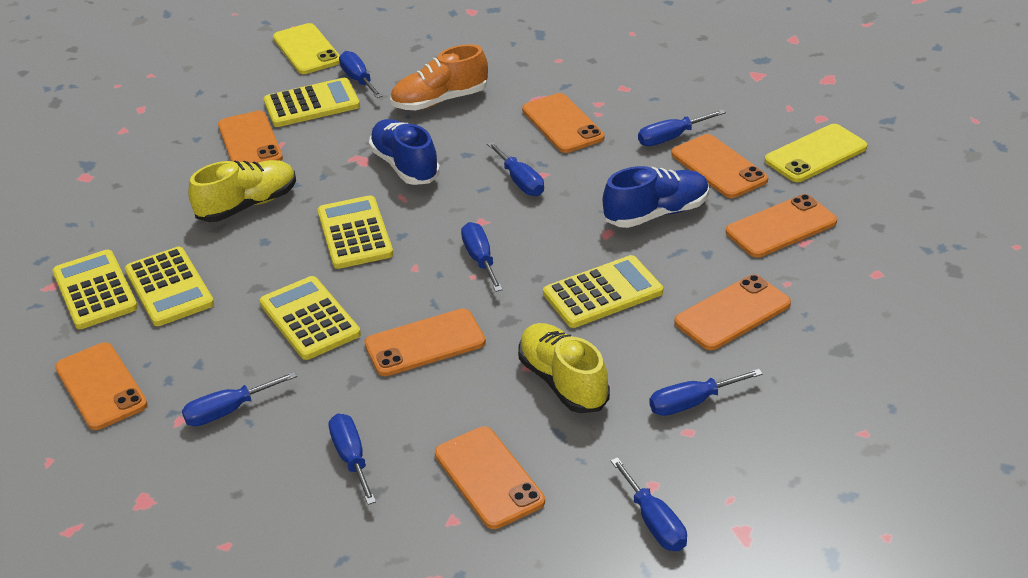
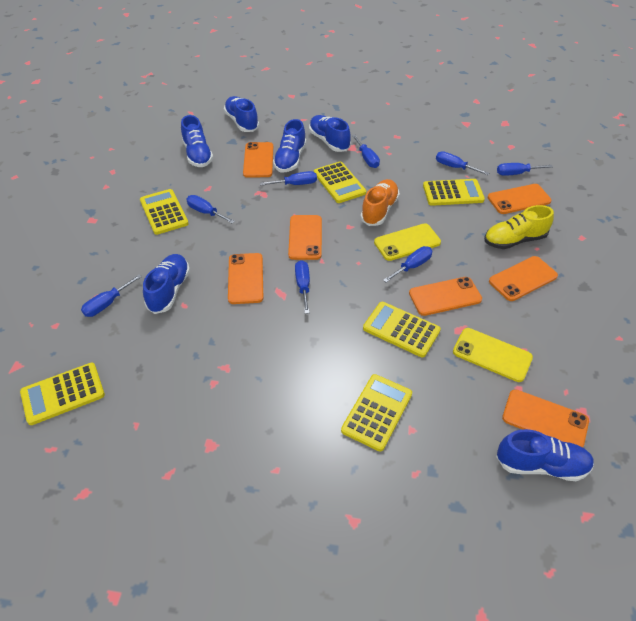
blue shoe: [369,119,440,185] [603,166,709,228] = 2 -> [143,254,190,314] [181,115,213,167] [224,96,259,132] [273,119,306,173] [309,115,351,152] [496,429,594,481] = 6
orange phone: [55,342,148,430] [218,111,283,163] [364,309,486,376] [435,426,545,529] [522,93,604,153] [672,134,768,198] [674,275,791,350] [726,194,837,258] = 8 -> [228,253,263,304] [243,142,273,178] [288,215,322,260] [409,277,482,316] [488,184,551,214] [489,256,558,301] [502,389,589,448] = 7
yellow shoe: [188,160,296,222] [518,323,610,413] = 2 -> [484,205,554,249] = 1

